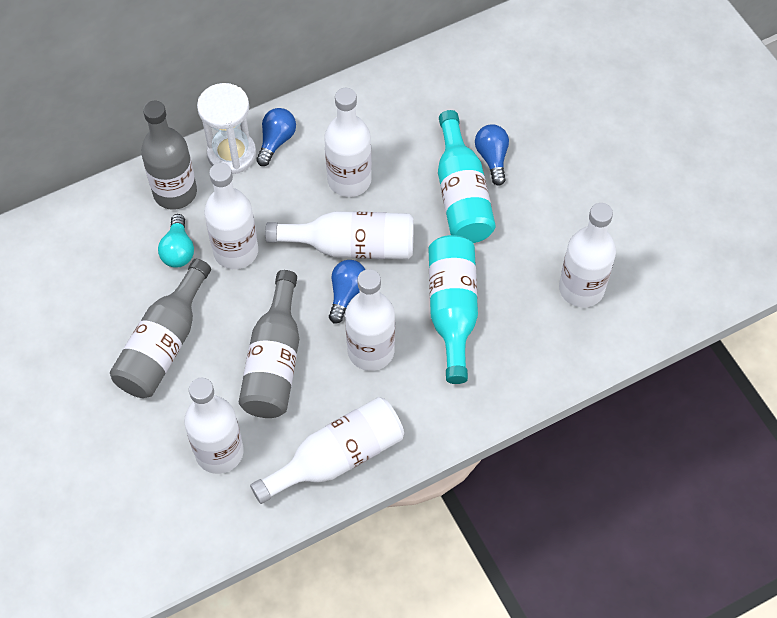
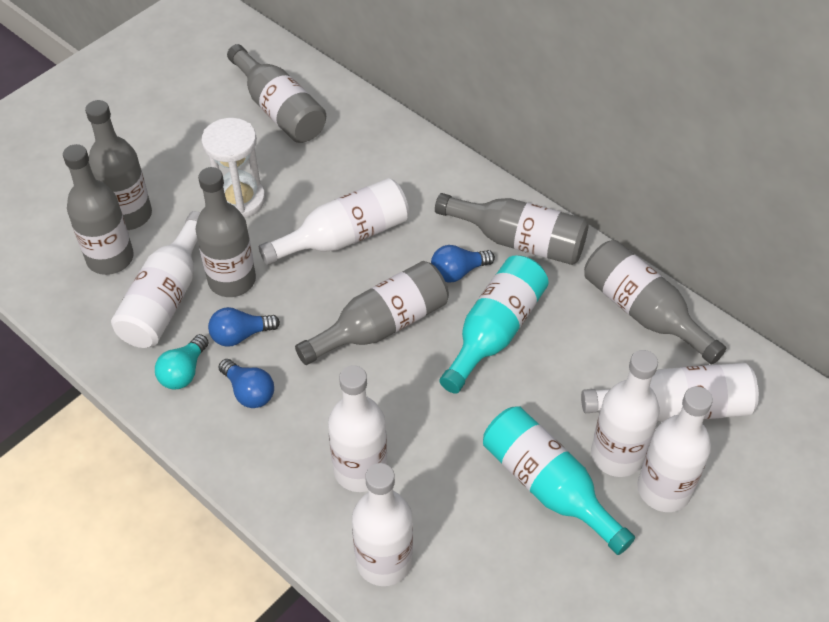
grey bottle: [110,259,211,398] [141,101,197,210] [239,270,299,418] = 3 -> [63,144,134,275] [85,100,152,230] [195,167,256,297] [227,44,326,143] [295,261,449,365] [435,193,589,265] [584,240,726,364] = 7

